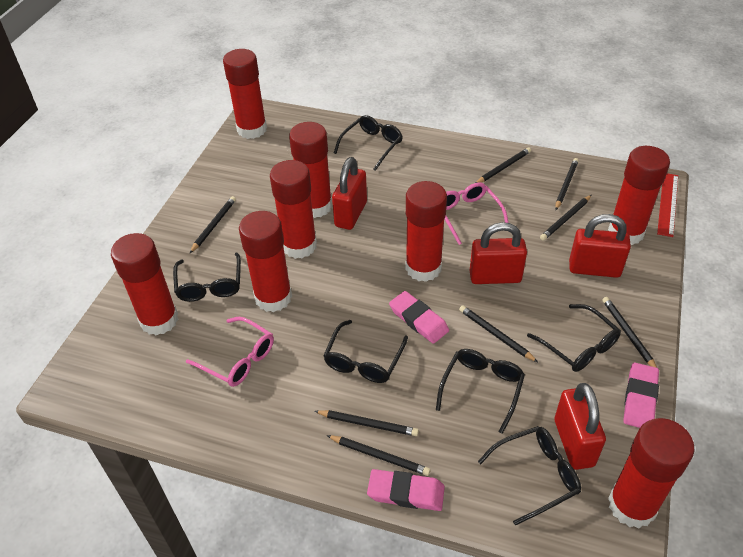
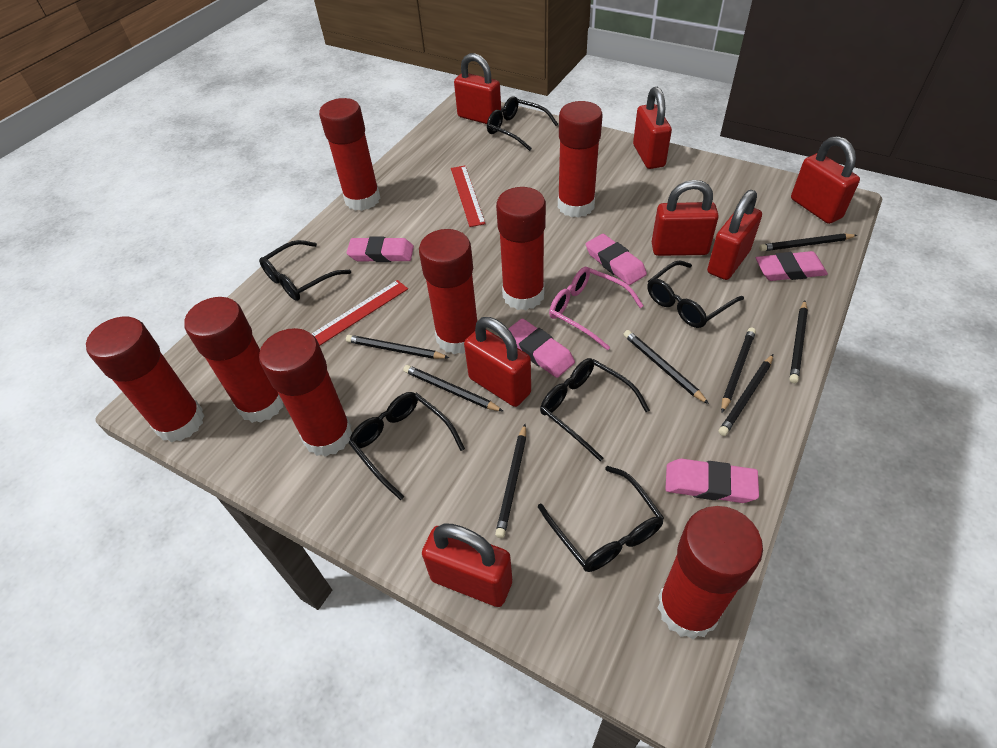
pink eraser: [367,469,445,511] [389,291,449,344] [623,363,659,428] = 3 -> [346,237,414,262] [508,318,575,378] [586,234,647,285] [665,459,759,503] [756,251,828,281] = 5
pink glasses: [186,317,274,387] [444,182,508,245] = 2 -> [549,267,643,350] = 1
red padlock: [332,157,367,230] [470,222,527,284] [554,383,606,470] [569,214,631,278] = 4 -> [422,523,512,607] [454,53,501,124] [464,317,531,407] [633,87,672,169] [652,180,719,256] [707,190,762,280] [791,136,860,224] = 7
red ruler: [657,173,678,237] = 1 -> [312,280,408,346] [451,166,486,227] = 2

